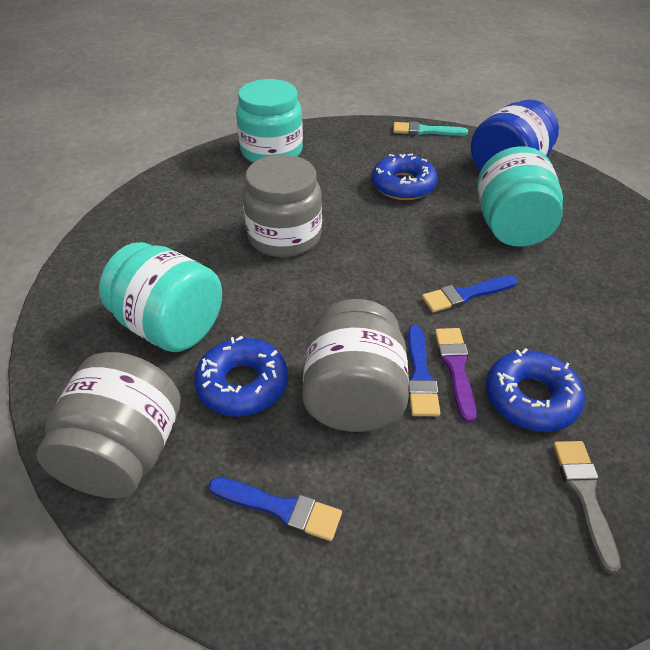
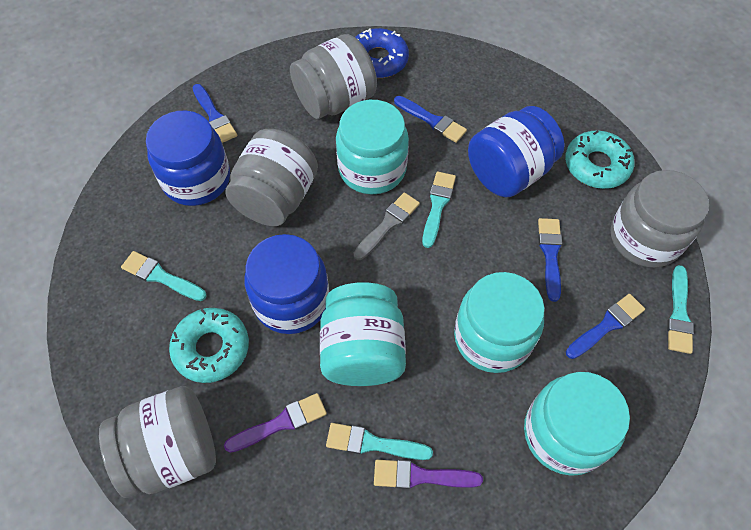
blue brush: [209,477,342,541] [408,325,440,416] [422,275,517,312] = 3 -> [192,84,237,143] [394,96,467,143] [538,218,562,302] [566,294,645,359] = 4
blue donut: [194,336,288,417] [371,154,438,200] [486,348,585,432] = 3 -> [355,28,409,78] = 1
blue jar: [471,100,559,172] = 1 -> [146,111,230,206] [244,234,329,334] [468,106,565,197] = 3
grey jar: [36,352,181,498] [243,155,322,257] [302,299,409,432] = 3 -> [99,386,216,498] [226,129,318,226] [290,34,377,119] [611,170,709,268] = 4
purple brush: [435,328,477,423] = 1 -> [224,393,327,453] [374,460,483,489] = 2
turquoise brush: [393,121,468,136] = 1 -> [121,251,207,301] [326,423,433,460] [422,172,456,248] [667,265,694,354] = 4
turquoise donut: none = 0 -> [169,308,249,383] [565,130,635,189] = 2
turquoise jar: [99,242,222,352] [236,79,303,163] [477,146,563,247] = 3 -> [320,282,406,386] [336,100,409,195] [454,272,545,373] [524,372,630,476] = 4

